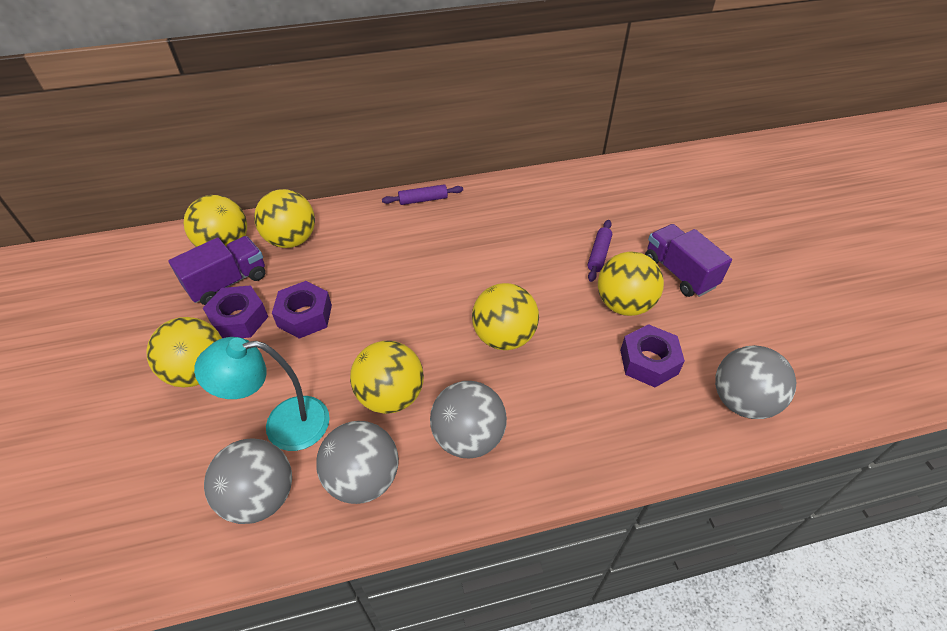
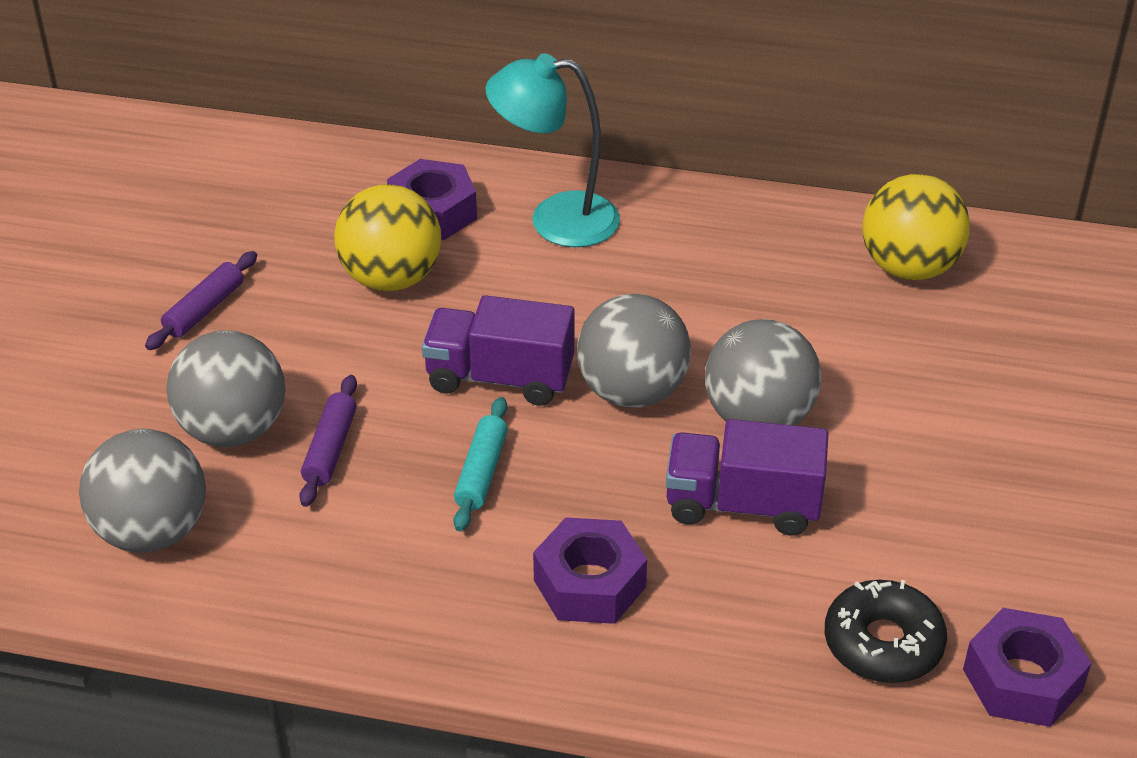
black donut: none = 0 -> [825,580,947,683] = 1
turquoise rolling pin: none = 0 -> [454,397,508,531] = 1
yellow ball: [146,317,222,387] [184,195,247,247] [254,189,315,248] [350,341,424,414] [472,283,539,350] [598,252,664,316] = 6 -> [334,184,441,291] [863,174,970,280] = 2

